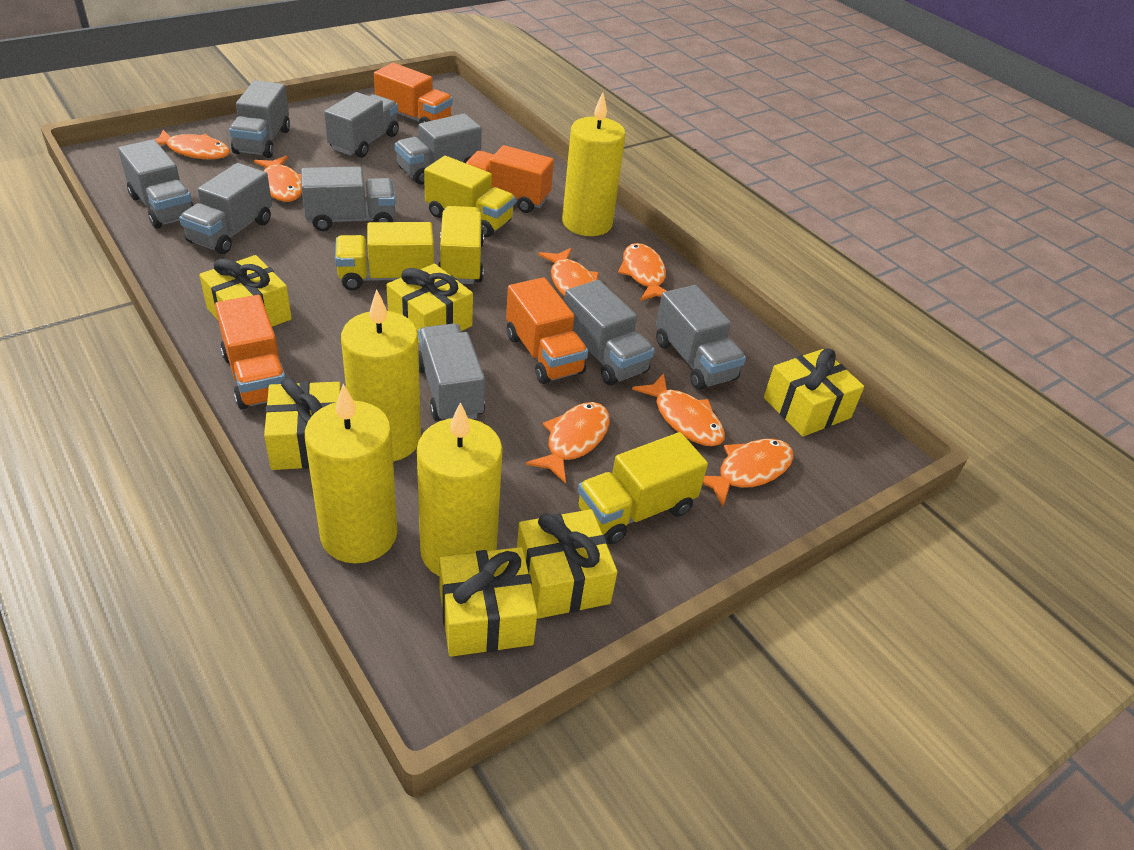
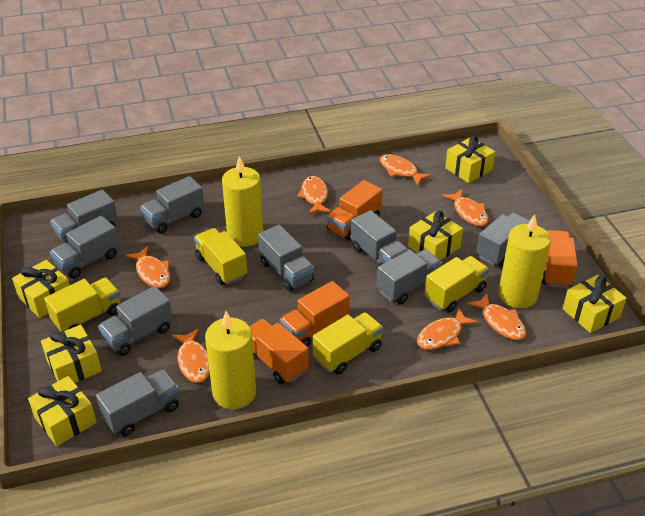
yellow candle: [305,384,397,564] [341,289,421,461] [417,402,503,576] [562,93,626,236] = 4 -> [205,311,256,410] [222,156,263,247] [498,214,551,308] = 3

